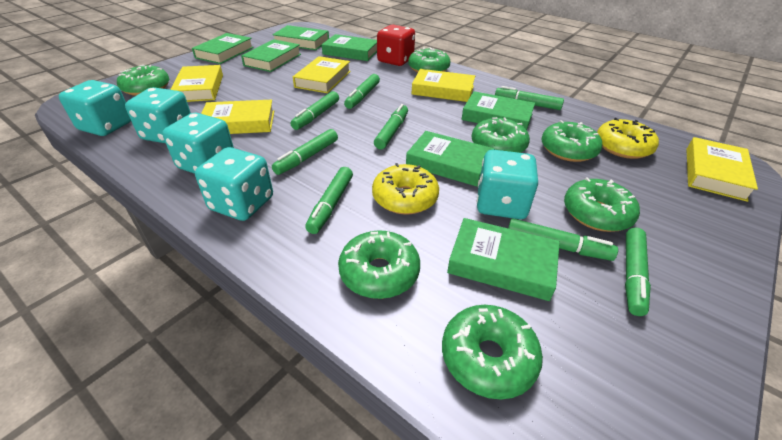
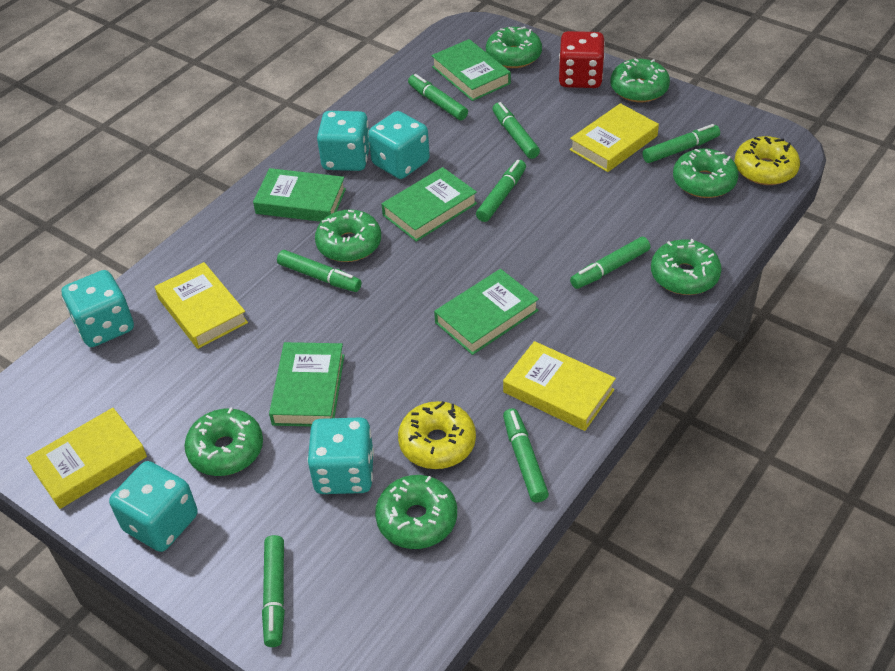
green book: [192,33,253,64] [241,39,301,72] [272,25,329,50] [322,34,377,61] [406,131,494,187] [447,218,560,301] [462,91,535,130] = 7 -> [253,168,346,222] [269,342,345,426] [382,167,477,242] [431,39,511,101] [434,269,539,355] = 5
yellow book: [170,65,223,102] [201,100,274,134] [293,56,351,93] [412,69,475,102] [686,137,758,202] = 5 -> [26,408,147,509] [155,262,248,349] [503,341,616,431] [570,103,659,172] = 4

